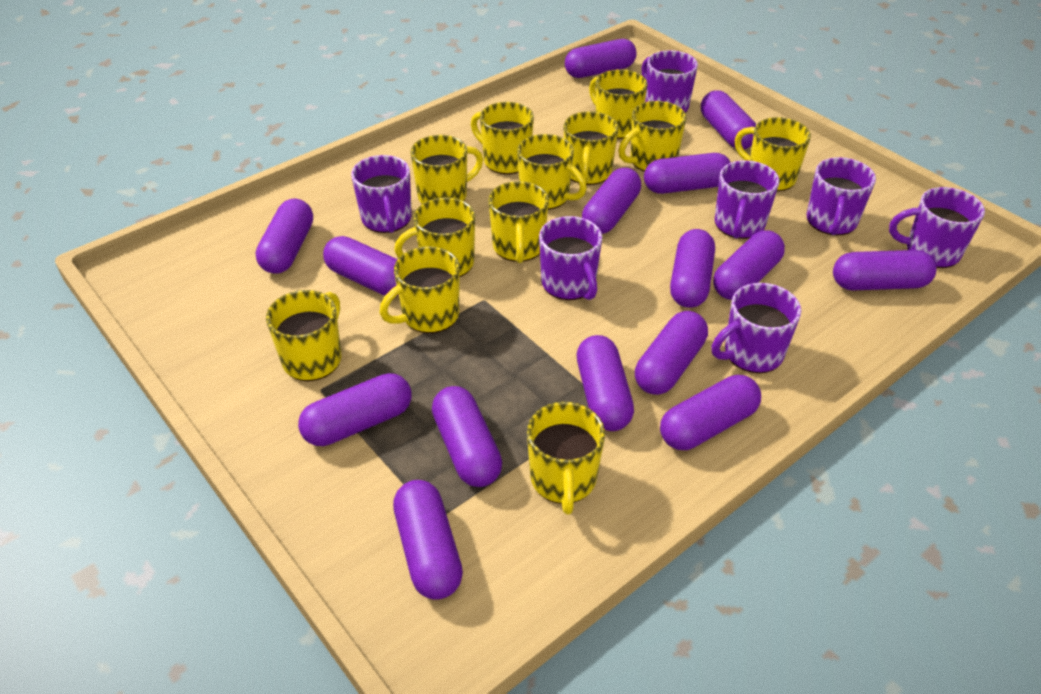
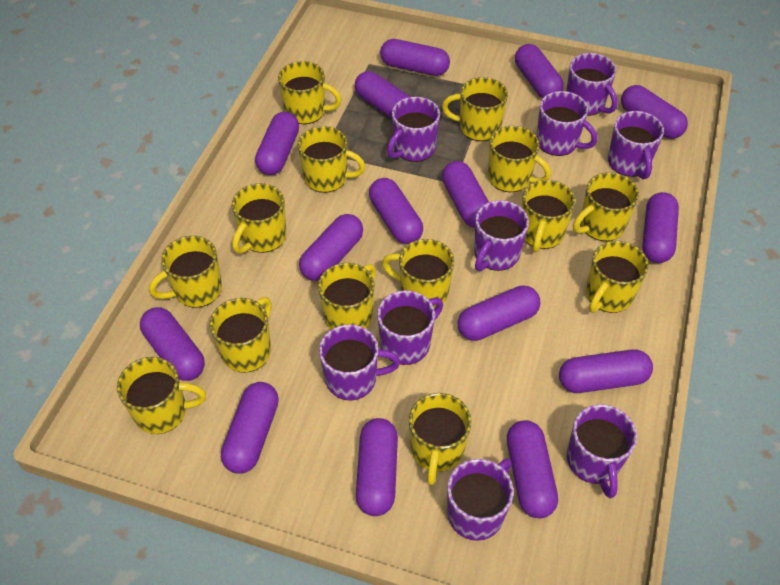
purple mug: [351,155,412,233] [539,216,602,300] [641,50,698,113] [712,283,801,373] [715,160,779,239] [807,157,876,235] [889,187,985,268] = 7 -> [319,324,400,401] [377,290,443,365] [387,97,440,162] [447,458,514,541] [474,200,529,271] [537,91,597,156] [566,53,618,116] [567,404,637,498] [608,111,664,179] = 9
yellow mug: [266,290,341,381] [380,246,460,333] [394,198,475,277] [410,135,483,204] [471,102,534,174] [488,181,549,263] [517,134,587,210] [527,402,605,515] [564,111,618,185] [589,69,647,139] [618,101,686,172] [735,117,811,191] = 12 -> [117,357,206,434] [149,236,222,308] [210,297,272,373] [232,183,286,254] [278,61,342,124] [298,126,366,193] [318,263,376,330] [382,239,454,310] [409,393,472,485] [442,77,508,141] [488,126,551,192] [522,180,575,252] [573,172,639,241] [586,241,649,313] = 14

